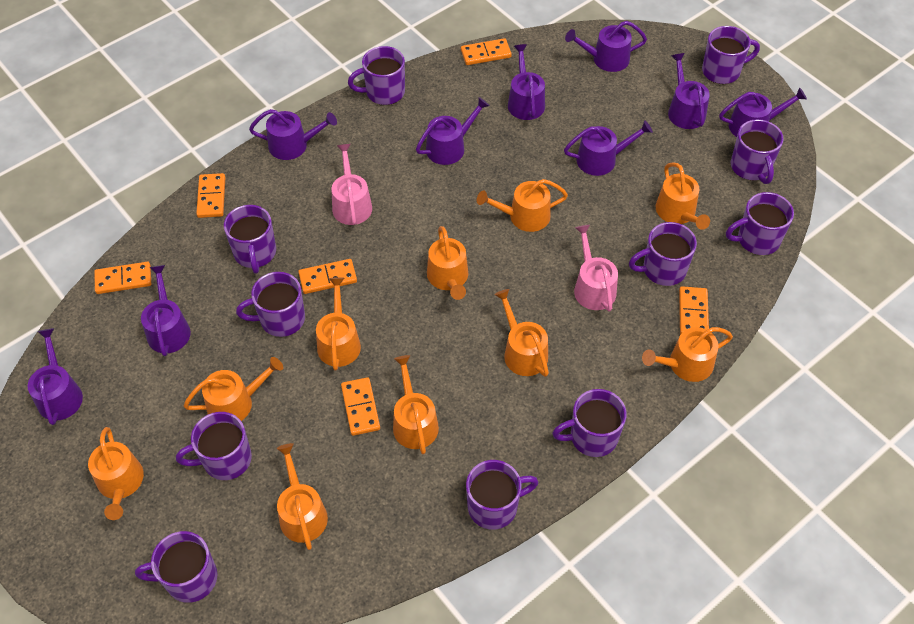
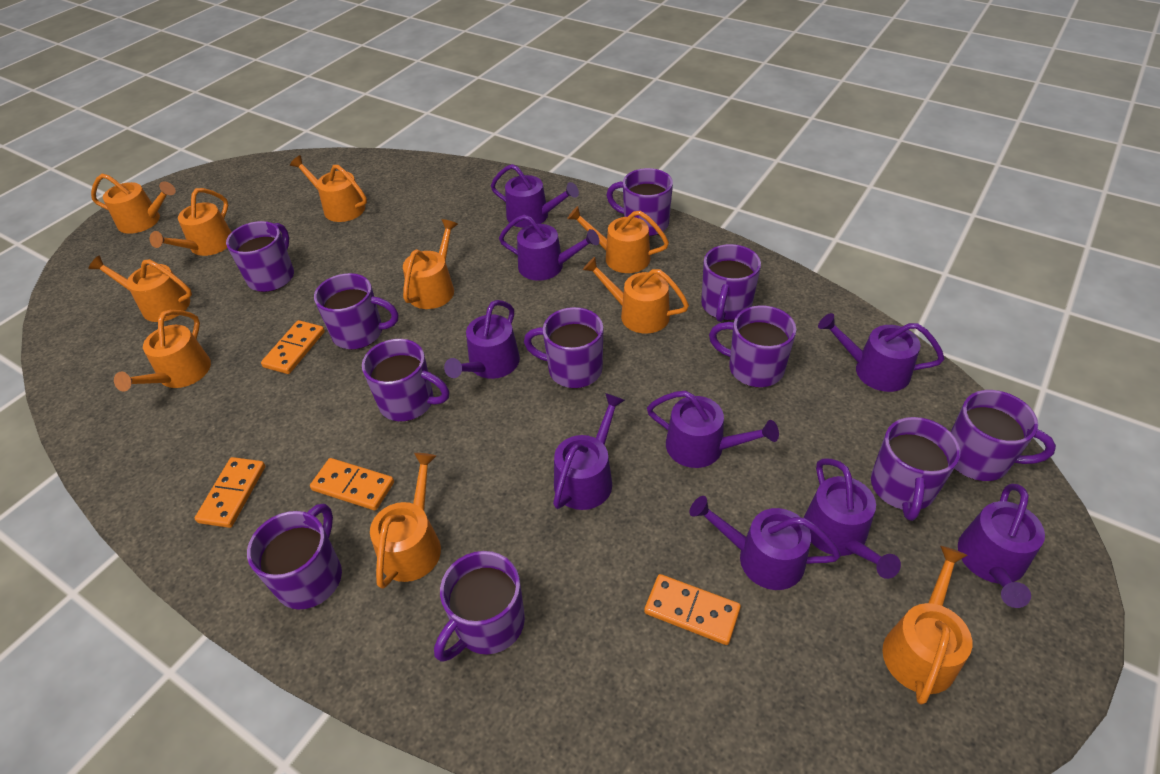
orange domino: [95,262,151,294] [196,173,225,218] [298,259,357,294] [341,377,380,436] [461,38,512,65] [679,286,709,335] = 6 -> [195,457,265,528] [261,320,325,374] [310,458,394,510] [644,574,741,645] = 4
pink watering can: [332,144,372,225] [574,225,618,312] = 2 -> none = 0

